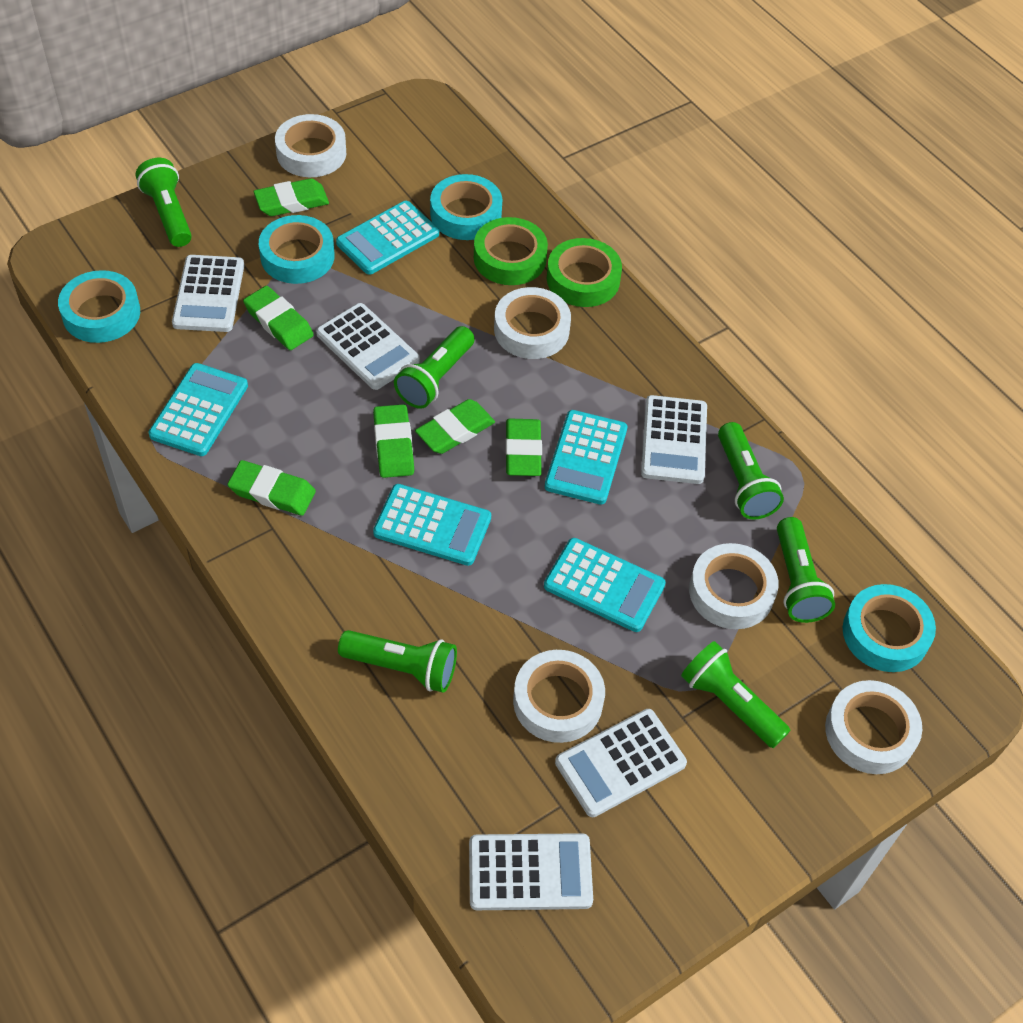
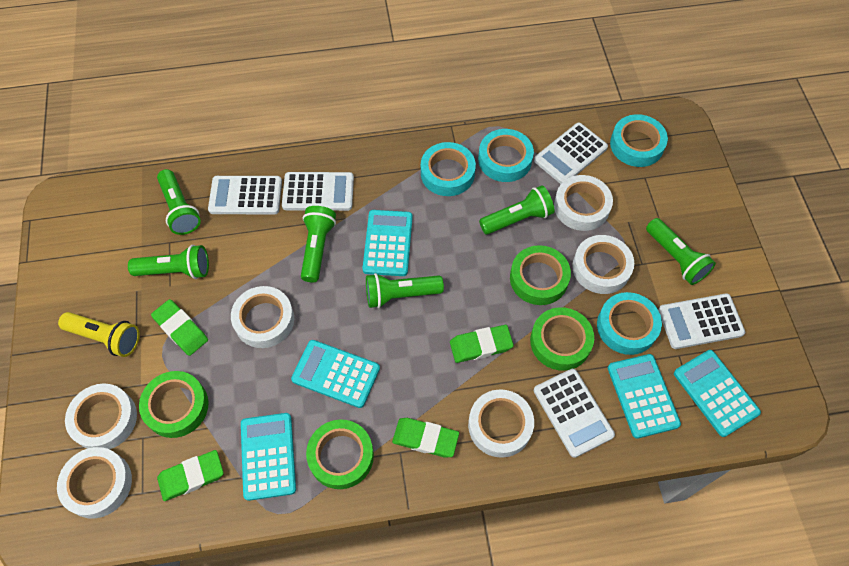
green eraser: [227,460,316,516] [243,286,314,350] [253,178,329,216] [373,404,414,478] [415,399,495,454] [505,419,542,476] = 6 -> [151,299,208,356] [157,450,224,501] [392,418,459,458] [450,325,514,363] = 4
green tape: [474,217,548,285] [547,238,622,307] = 2 -> [139,371,209,438] [306,419,374,489] [510,245,571,305] [530,307,594,371] = 4
white tape: [275,114,346,177] [494,287,571,359] [513,650,605,743] [689,543,779,629] [825,680,922,774] = 5 -> [57,447,132,519] [65,383,137,449] [231,286,294,348] [468,389,534,458] [554,175,613,231] [572,235,634,294] = 6
yellow flashlight: none = 0 -> [58,312,140,357] = 1

